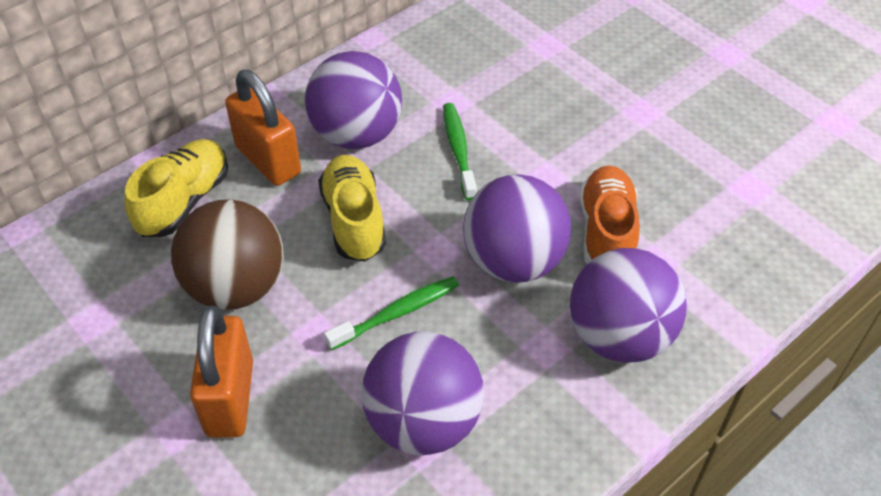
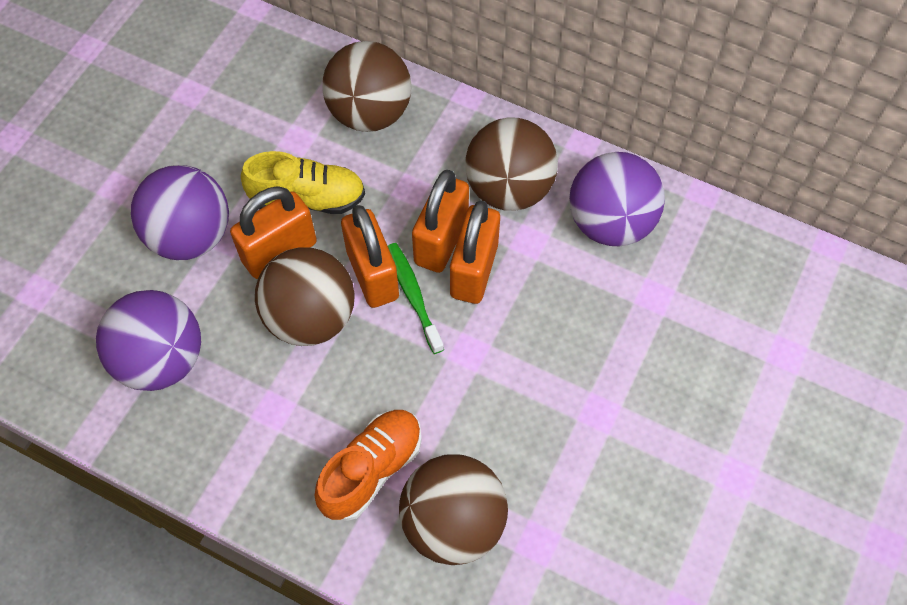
brown ball: [171,199,284,310] = 1 -> [255,247,355,346] [322,41,412,132] [399,454,508,565] [465,117,558,211] = 4
green toothbrush: [324,276,459,351] [443,103,477,200] = 2 -> [388,243,444,354] = 1
orange padlock: [190,306,253,438] [225,70,301,186] = 2 -> [230,186,317,279] [341,205,399,308] [412,170,469,273] [450,200,500,304] = 4
purple ball: [305,51,402,149] [362,331,484,455] [463,174,571,283] [570,248,687,363] = 4 -> [96,290,201,391] [131,165,229,260] [569,152,665,246] = 3
yellow shoe: [125,139,228,237] [318,155,386,261] = 2 -> [241,151,365,214] = 1

